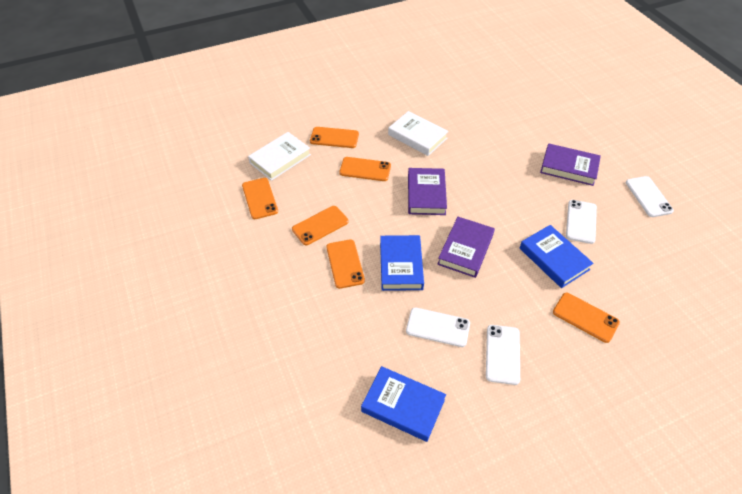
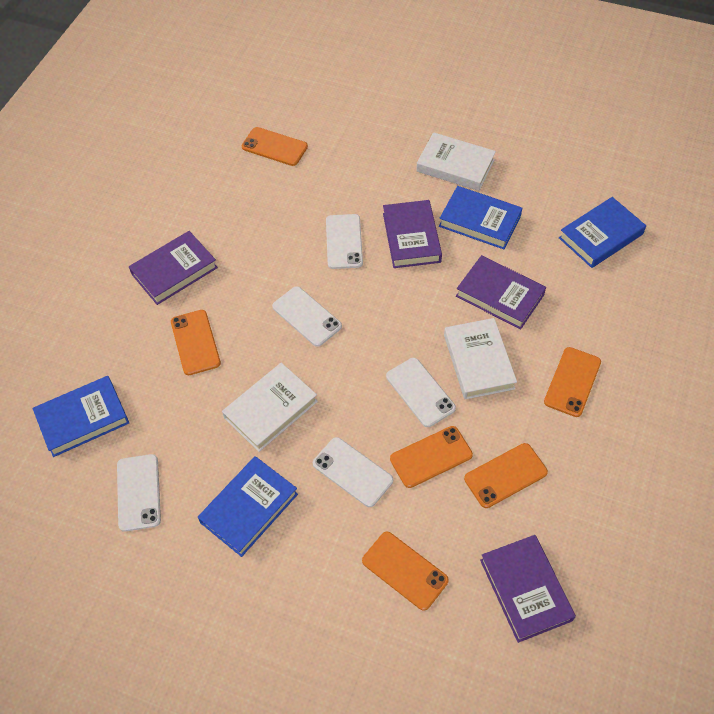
blue book: [361,366,446,442] [380,235,424,291] [520,225,594,288] = 3 -> [33,376,129,457] [198,456,298,557] [439,186,522,249] [559,197,646,268] = 4
purple book: [408,168,447,215] [437,217,495,278] [540,143,601,186] = 3 -> [129,231,218,305] [383,200,442,268] [456,255,546,330] [480,535,576,643] = 4
white book: [248,132,311,181] [388,111,448,156] = 2 -> [222,363,318,452] [416,132,496,191] [444,318,517,399] = 3
white phone: [406,308,470,347] [486,325,520,385] [566,200,597,244] [626,176,674,217] = 4 -> [117,454,161,532] [272,286,342,347] [313,437,393,507] [326,214,363,269] [386,358,456,427] = 5

